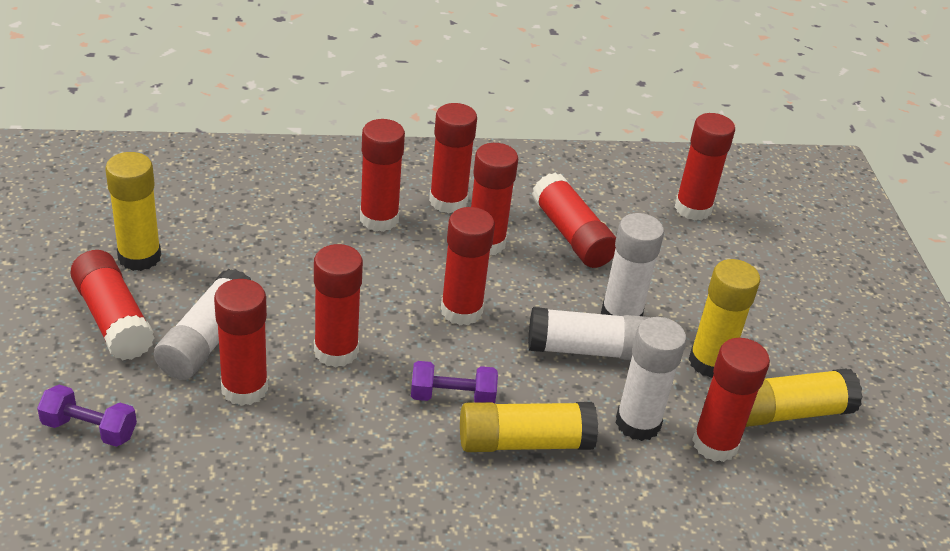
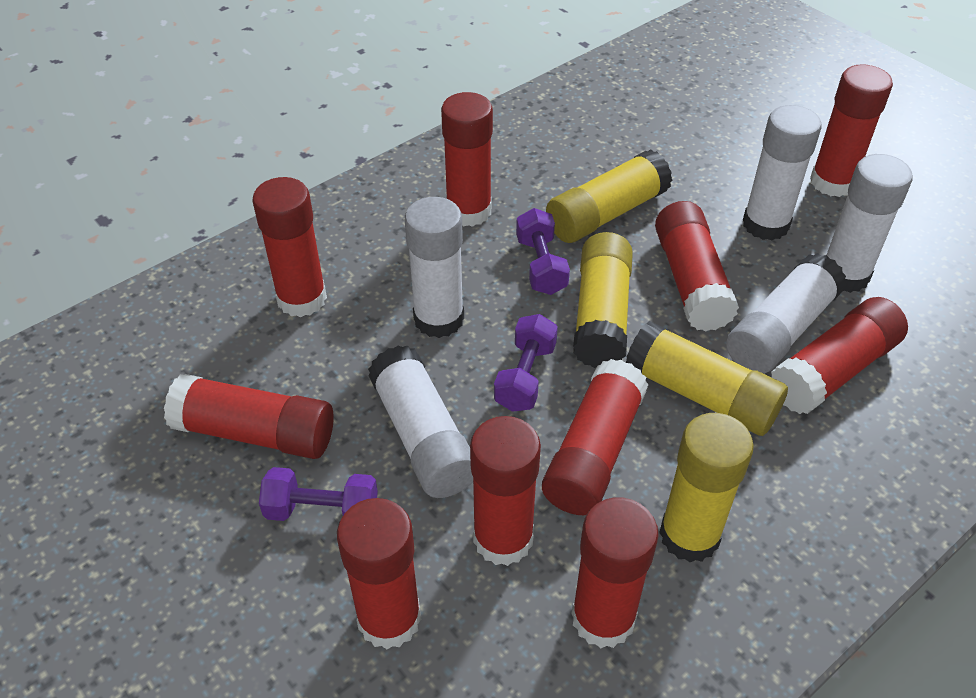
purple dumbbell: [37,385,137,447] [411,361,498,403] = 2 -> [259,467,378,521] [494,314,558,412] [516,208,570,295] = 3
white glue stick: [154,268,251,380] [528,307,651,360] [601,213,664,316] [616,317,687,441] = 4 -> [368,346,473,498] [405,197,464,338] [726,253,846,374] [743,105,822,240] [827,154,913,293] = 5

